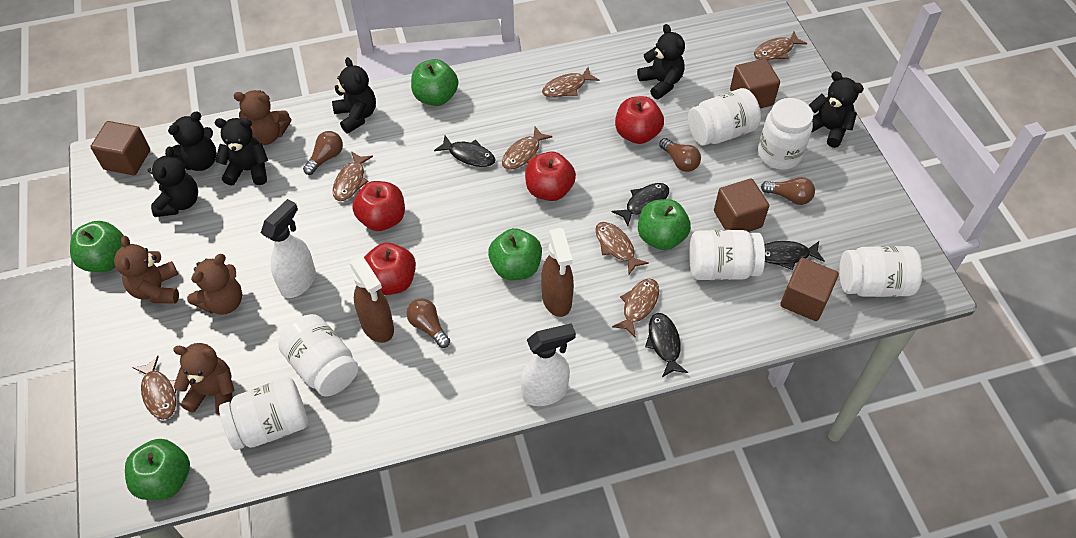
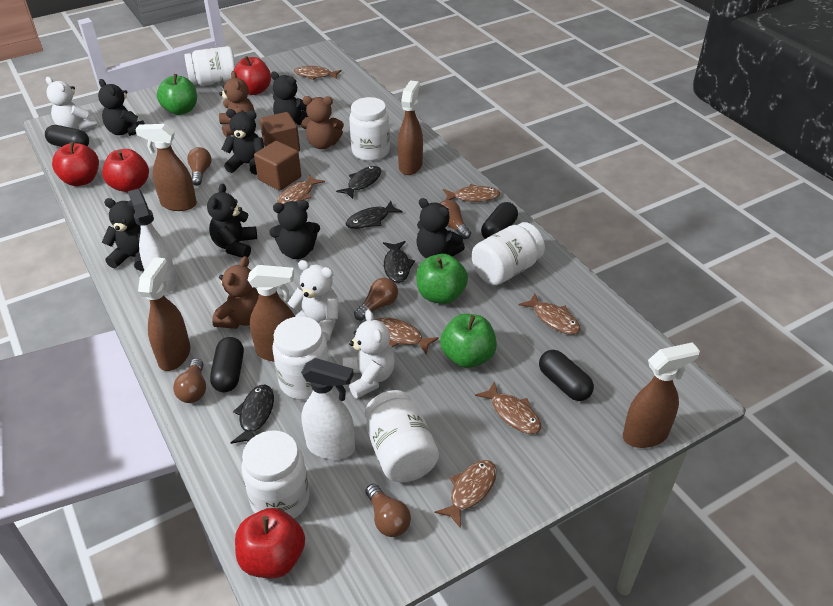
black capsule: none = 0 -> [45,125,89,147] [210,337,244,392] [481,202,518,239] [539,350,594,401] = 4
black teddy bear: [148,146,198,217] [168,112,217,171] [215,118,268,186] [332,57,376,133] [637,24,685,99] [809,71,864,148] = 6 -> [98,79,145,136] [102,198,144,271] [207,183,257,257] [222,109,264,175] [269,200,320,259] [271,72,308,125] [416,198,465,259] = 7
brown cube: [90,121,150,175] [714,179,769,232] [730,59,780,108] [780,258,839,321] = 4 -> [254,141,301,191] [260,112,300,152] = 2
brown light bulb: [303,131,343,175] [407,299,450,348] [659,138,701,172] [761,177,815,205] = 4 -> [173,358,206,403] [187,147,211,186] [354,278,398,321] [365,484,411,537] [440,200,471,239] = 5
brown spray bottle: [349,255,394,343] [541,228,574,317] = 2 -> [135,124,197,211] [138,257,190,371] [248,265,295,361] [398,80,423,175] [623,342,700,448] = 5
brown teddy bear: [114,236,179,304] [173,343,235,415] [187,254,242,315] [234,90,291,145] = 4 -> [212,256,259,329] [219,71,255,137] [301,96,344,149] = 3
green apple: [70,221,124,272] [125,439,190,500] [411,59,458,106] [488,228,542,280] [638,199,691,250] = 5 -> [157,74,197,115] [416,254,468,304] [440,314,497,368] = 3
white teddy bear: none = 0 -> [46,77,97,131] [288,260,339,341] [343,310,395,398] = 3

